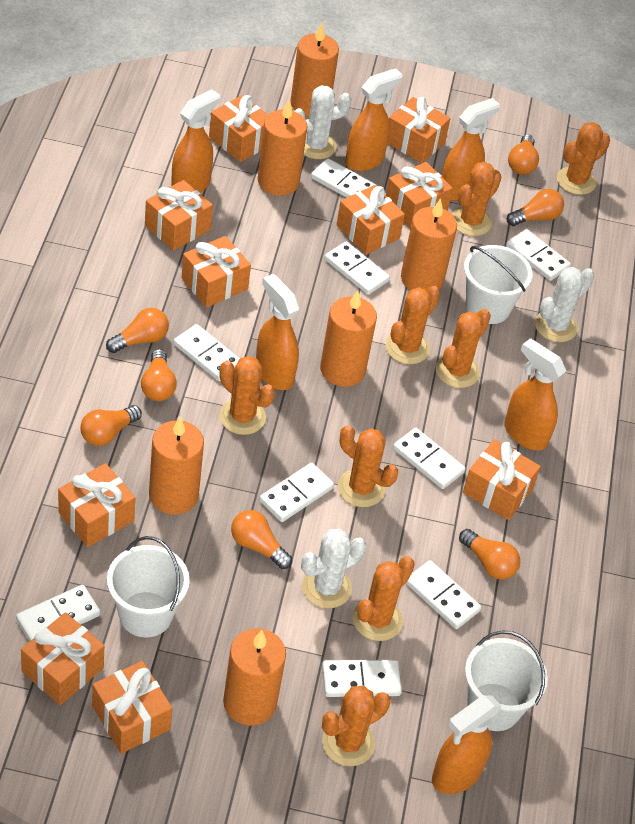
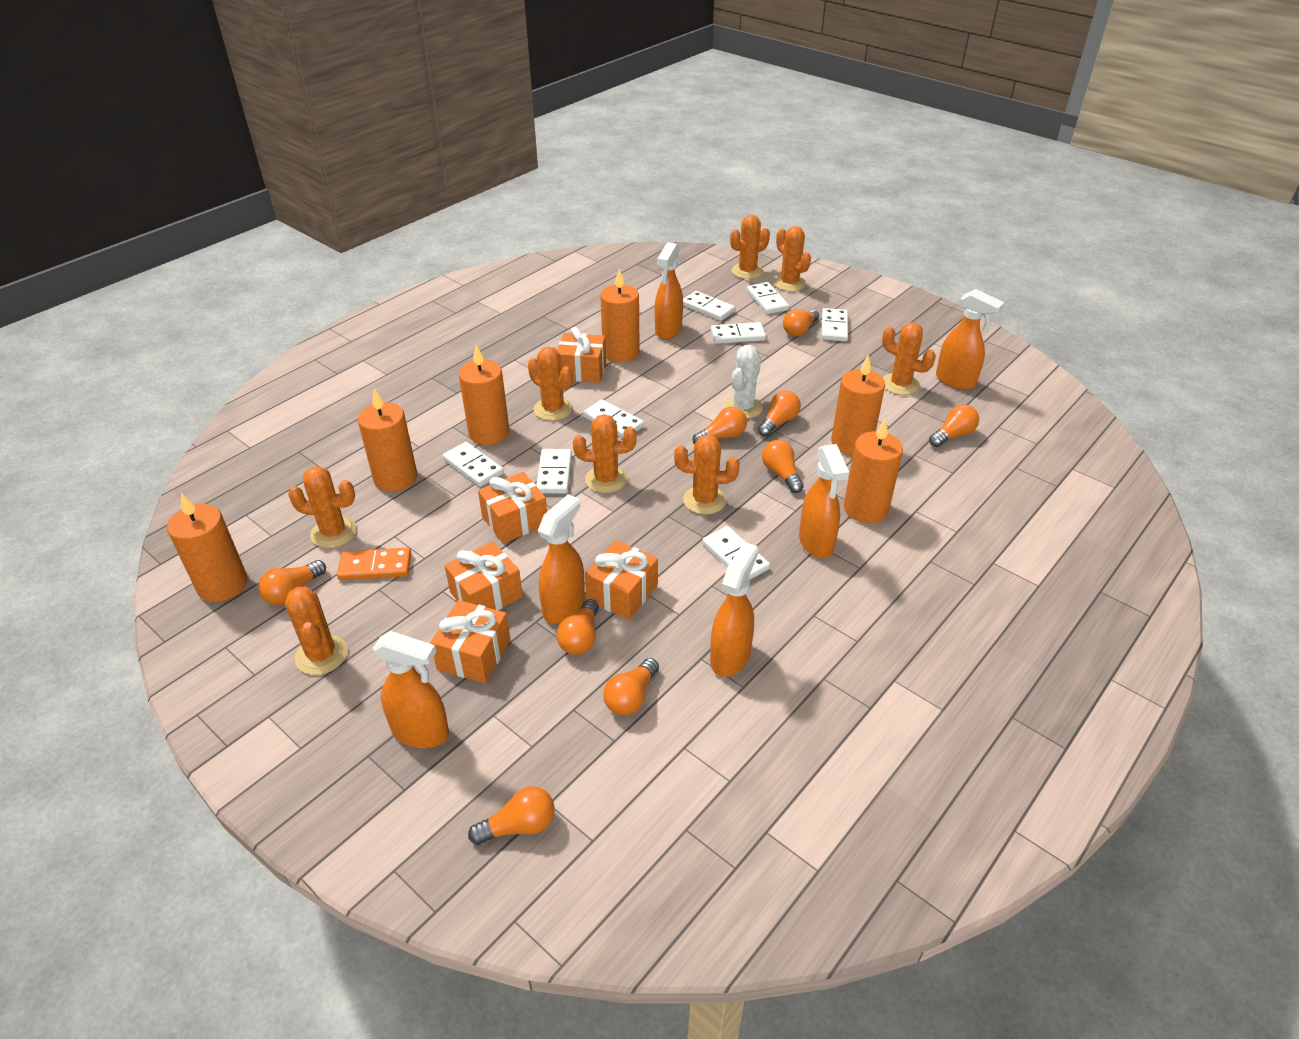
orange domino: none = 0 -> [337,548,411,580] = 1
orange gift: [21,612,104,705] [58,463,135,547] [92,661,172,754] [145,180,213,251] [182,236,251,307] [209,95,268,162] [336,185,405,255] [386,162,453,228] [388,97,450,163] [463,439,541,520] = 10 -> [430,600,511,683] [444,541,523,610] [478,472,547,544] [557,327,606,383] [585,540,658,620] = 5
orange light bulb: [81,405,142,446] [106,308,169,353] [141,349,177,401] [231,510,292,569] [459,529,520,580] [507,189,564,226] [508,134,539,175] = 7 -> [258,560,326,605] [468,786,554,845] [557,599,599,655] [603,658,659,715] [693,407,747,444] [758,391,801,437] [762,440,804,493] [783,309,819,337] [929,405,979,447] = 9
white bucket: [107,536,190,638] [464,245,532,324] [465,630,548,731] = 3 -> none = 0
white cactus: [294,85,351,159] [301,529,366,608] [535,267,594,342] = 3 -> [724,345,763,419] = 1
white domino: [16,585,101,641] [173,324,240,381] [260,463,334,522] [311,158,377,198] [322,660,402,697] [324,241,390,295] [393,428,465,489] [406,560,481,629] [506,229,571,281] = 9 -> [443,442,504,487] [536,449,572,494] [583,399,644,438] [683,291,735,321] [702,526,770,580] [711,322,766,344] [747,282,789,314] [821,308,848,341] = 8

